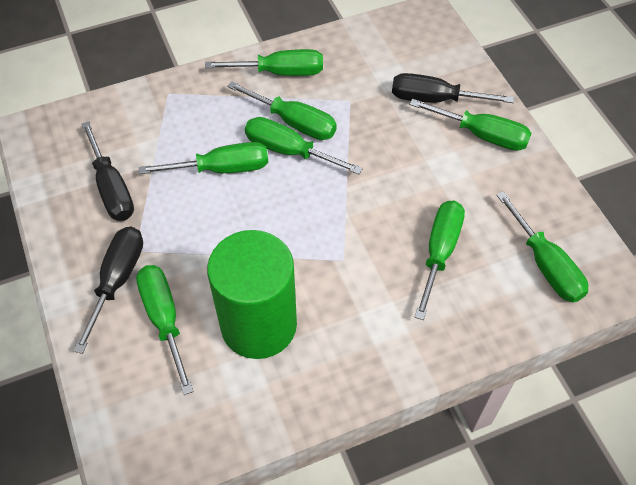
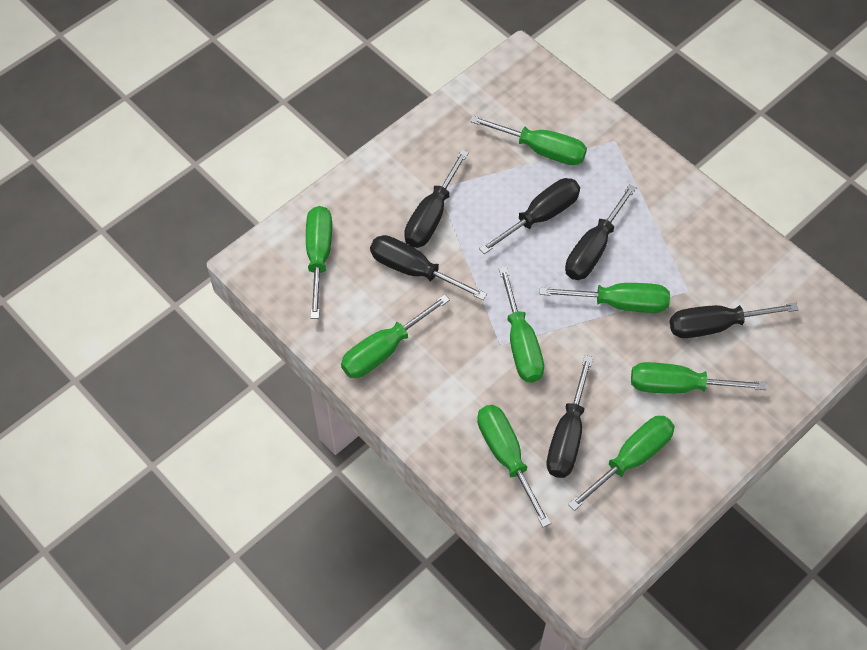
black screwdriver: [73,227,143,354] [81,121,134,221] [392,73,514,103] = 3 -> [370,235,487,300] [404,149,469,248] [479,178,580,254] [546,355,593,478] [565,184,637,280] [670,303,799,338] = 6
green cylinder: [207,230,297,359] = 1 -> none = 0

